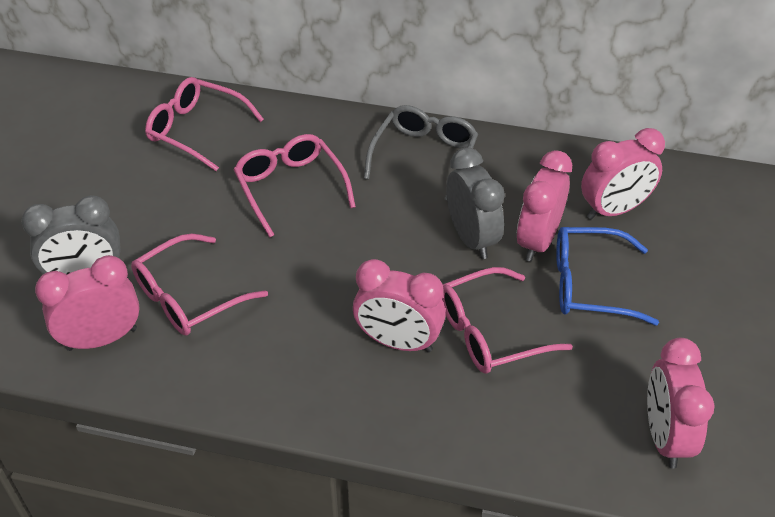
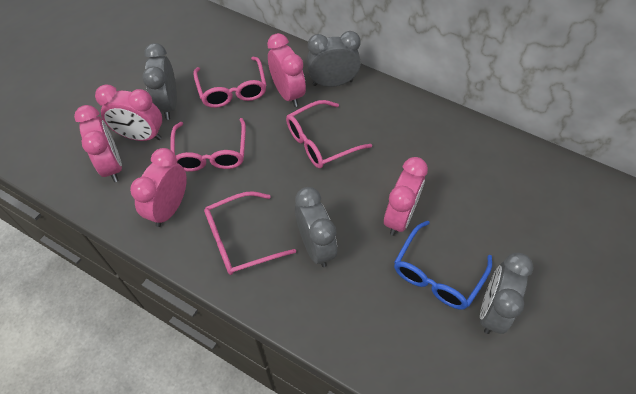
grey clock: [21,195,121,275] [446,147,505,259] = 2 -> [142,43,177,120] [295,187,337,267] [306,31,361,87] [480,253,534,334] = 4
grey glasses: [364,105,478,201] = 1 -> none = 0

